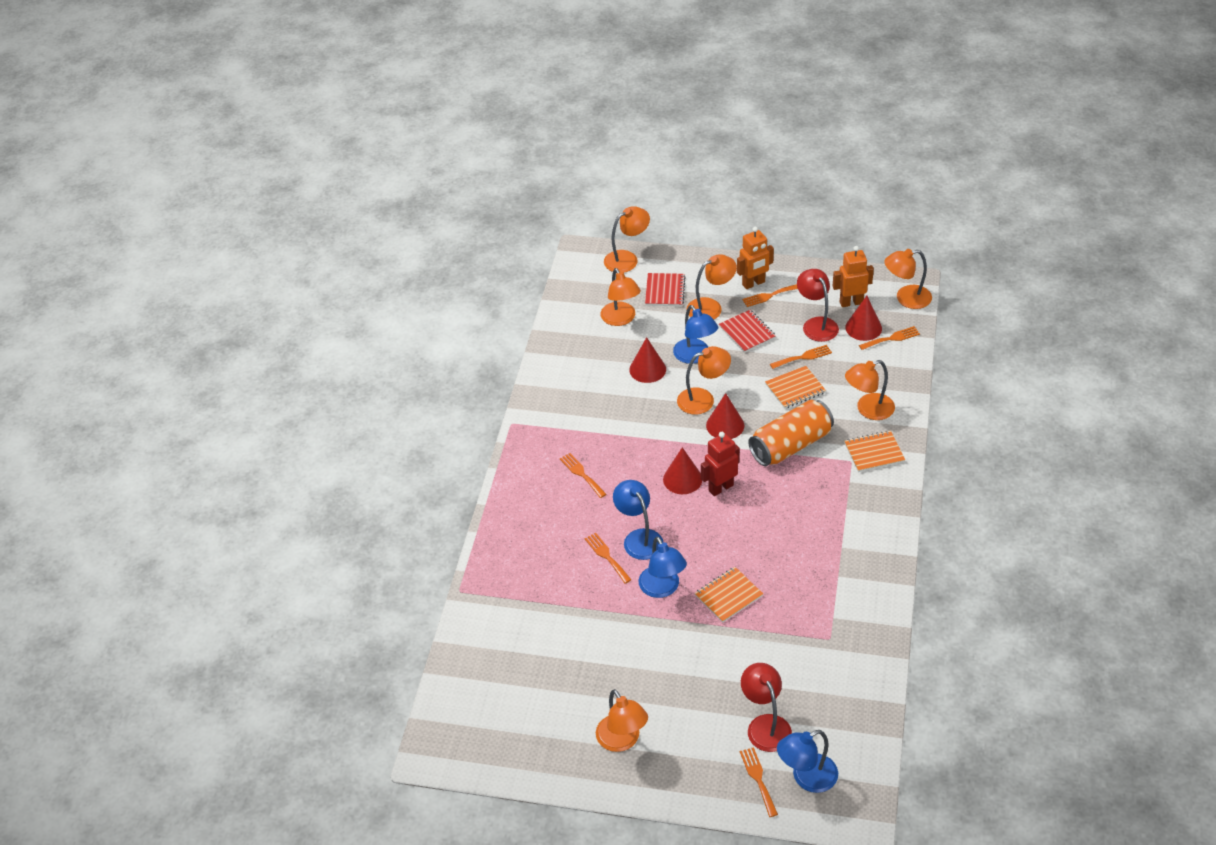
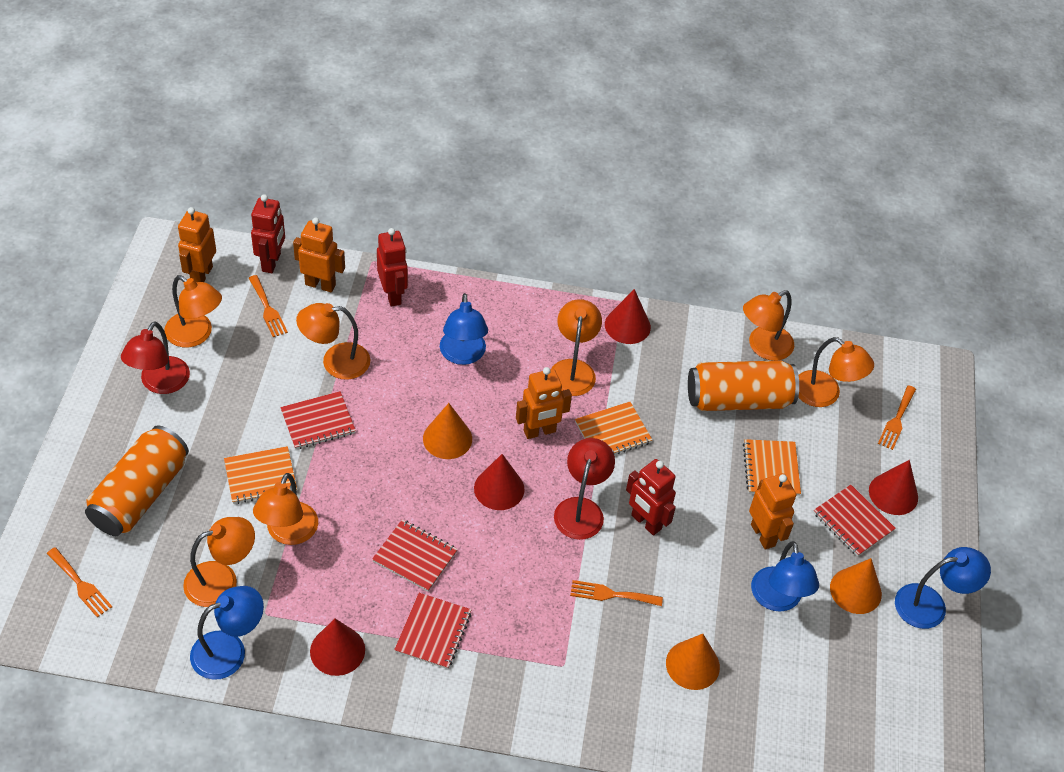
orange can: [748,400,834,466] = 1 -> [85,425,189,536] [688,360,799,411] = 2
orange cone: none = 0 -> [423,403,472,459] [666,634,720,690] [830,558,882,614] = 3
orange fork: [560,453,607,498] [585,533,631,584] [740,747,778,817] [742,284,798,307] [770,345,832,369] [859,326,920,350] = 6 -> [47,547,112,618] [249,275,288,337] [570,580,663,606] [878,385,916,450] = 4
orange robot: [737,227,774,289] [833,246,874,307] = 2 -> [178,207,216,282] [293,218,345,292] [516,367,572,439] [749,473,796,549] = 4
red notebook: [645,273,686,306] [719,310,776,353] = 2 -> [280,391,356,449] [372,519,458,592] [394,593,472,669] [813,485,896,557] = 4
red robot: [701,432,740,496] = 1 -> [251,194,285,273] [377,228,408,306] [626,459,676,536] = 3

